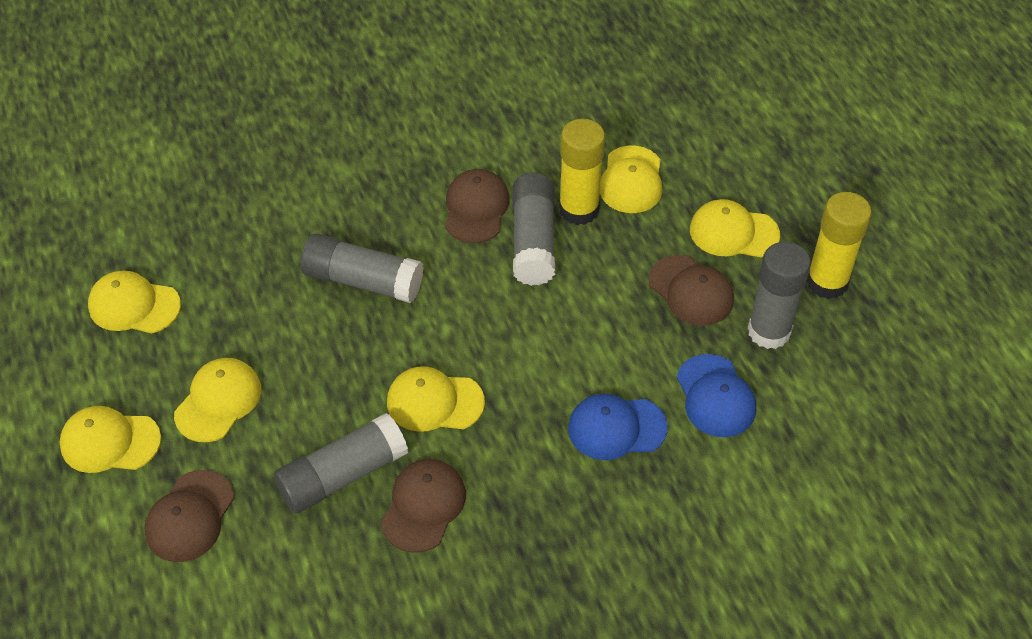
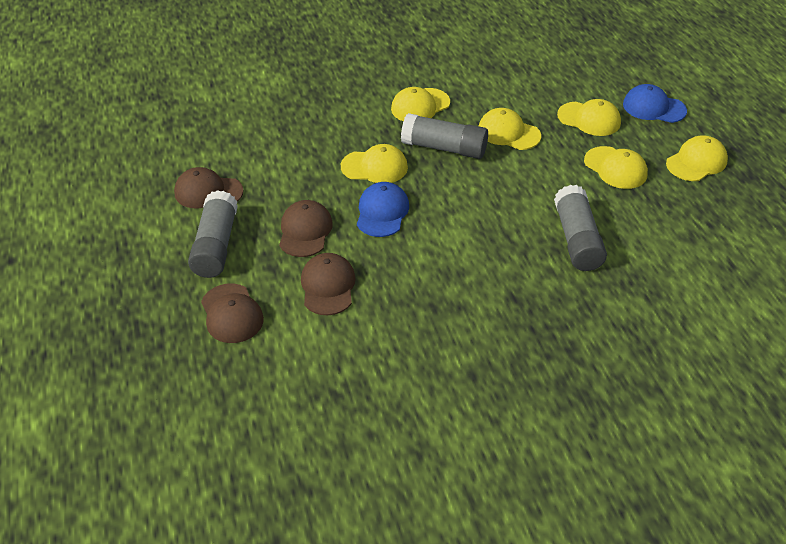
grey glue stick: [274,413,408,513] [300,233,424,303] [512,173,555,286] [748,242,811,349] = 4 -> [188,190,238,278] [401,113,488,159] [554,185,607,271] = 3
yellow glue stick: [559,119,605,225] [806,192,872,299] = 2 -> none = 0

